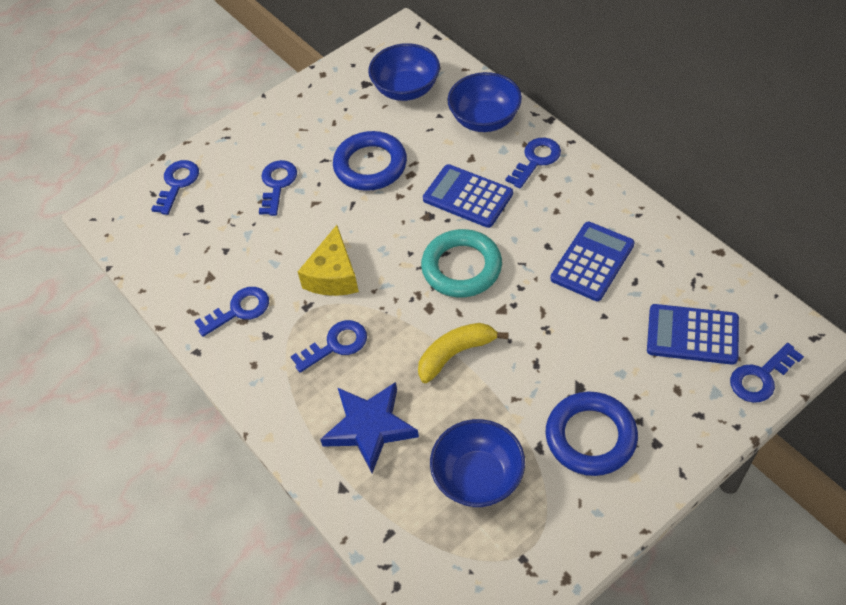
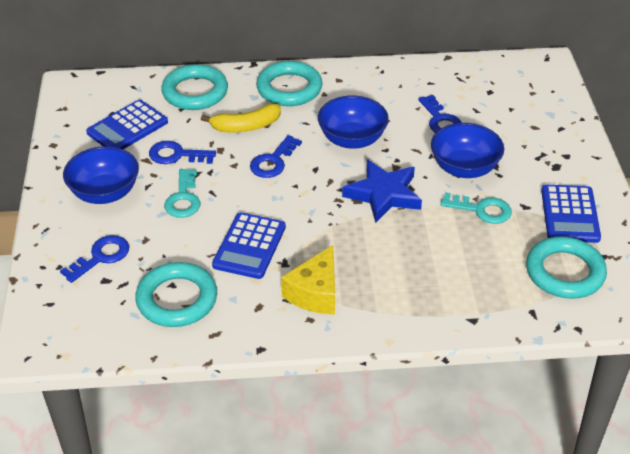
blue key: [151,160,199,215] [194,287,269,337] [259,160,297,216] [291,320,367,373] [505,138,561,189] [730,343,804,403] = 6 -> [60,235,129,283] [149,141,216,164] [250,135,302,178] [418,95,462,133] = 4
blue ring: [333,131,407,191] [545,392,638,476] = 2 -> none = 0
turquoise key: none = 0 -> [164,169,200,218] [440,192,512,224] = 2
turquoise ring: [421,229,502,298] = 1 -> [135,262,217,327] [161,64,228,110] [256,61,323,106] [526,236,607,299] = 4

